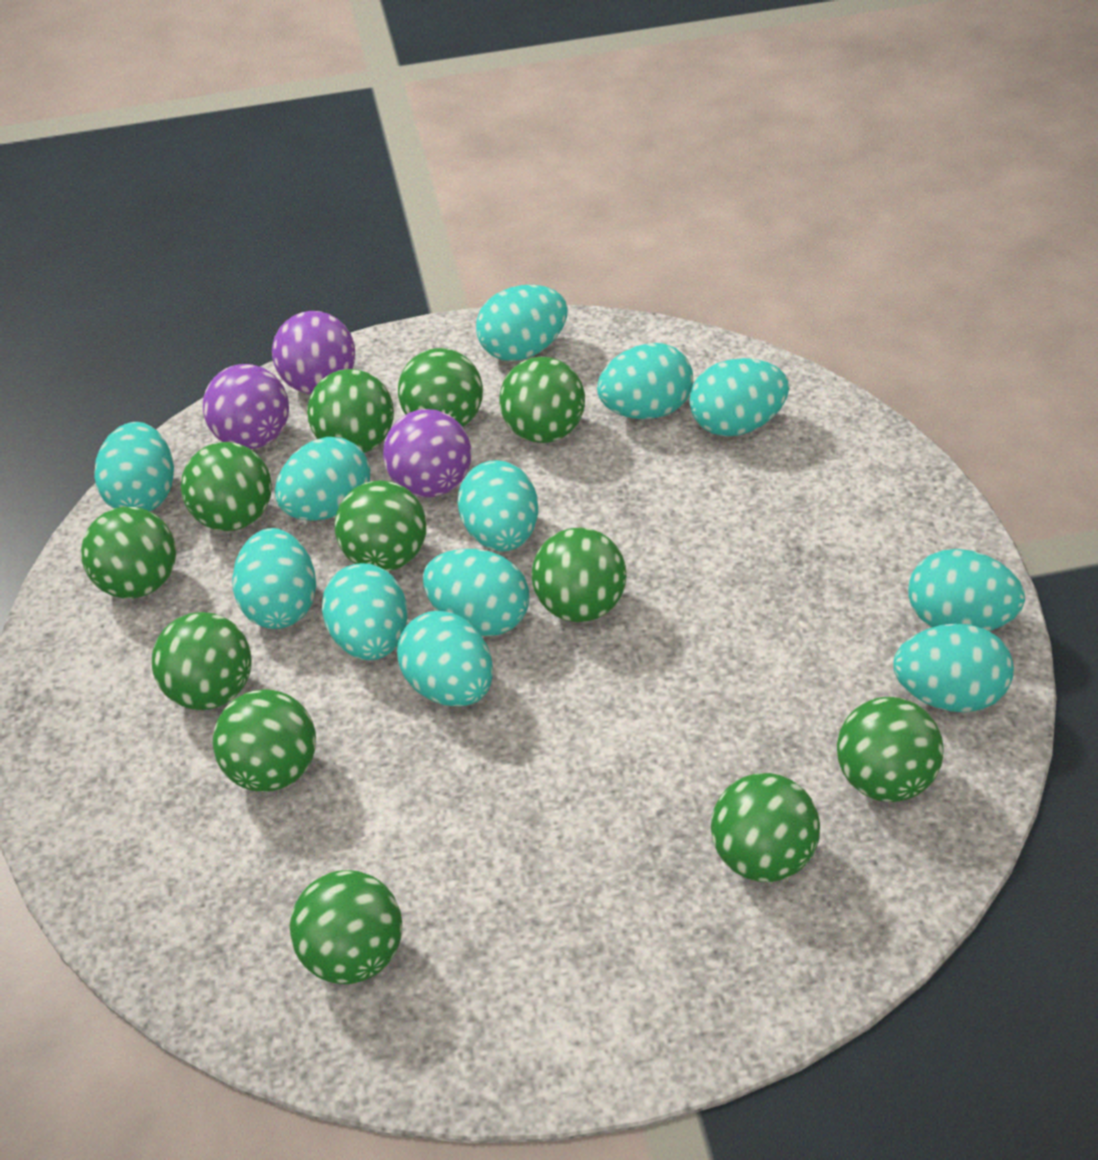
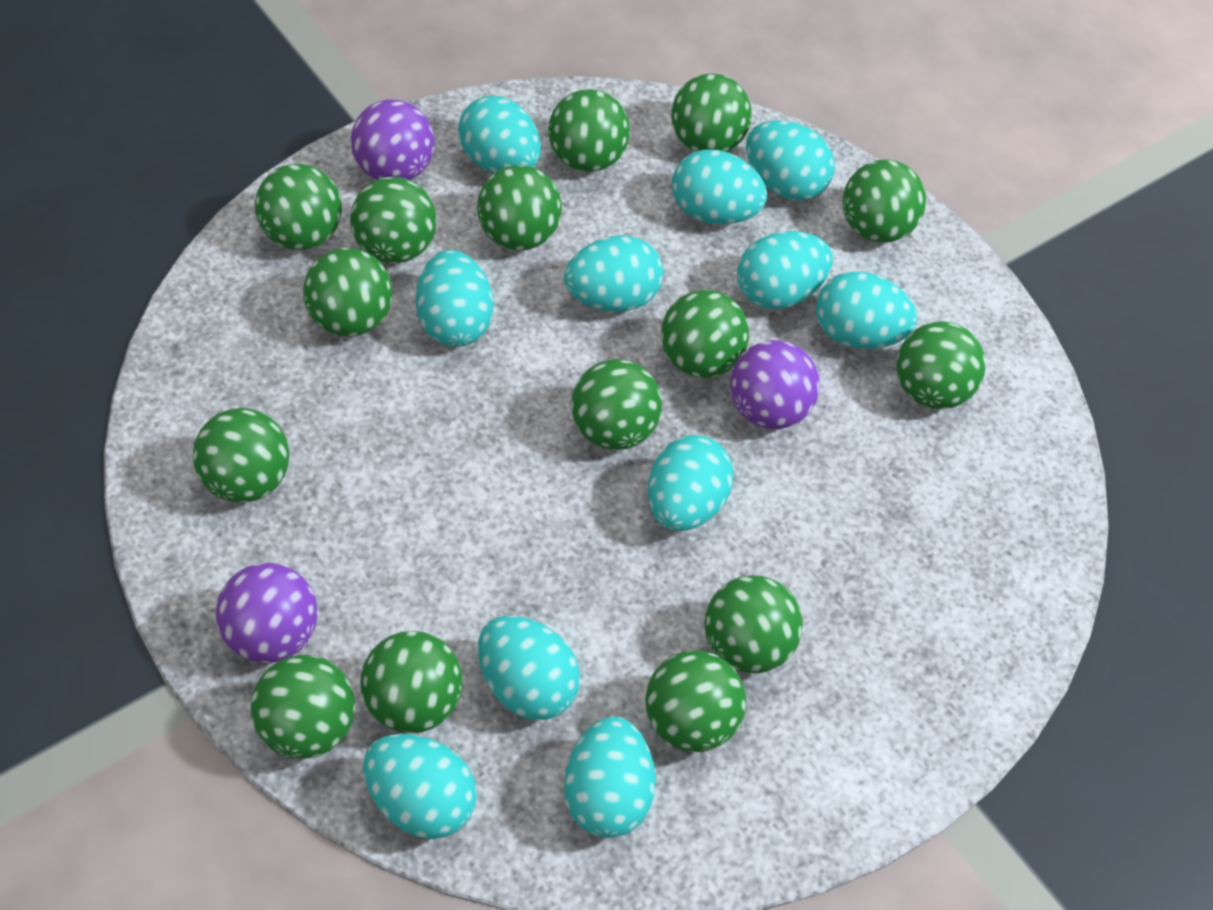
green ball: [81,507,176,599] [152,612,252,710] [181,442,272,531] [213,689,316,792] [290,870,402,984] [307,369,394,453] [335,480,426,571] [398,348,483,427] [499,357,585,443] [532,528,627,622] [711,773,820,882] [837,697,944,802] = 12 -> [193,408,290,503] [251,655,355,759] [255,163,342,250] [303,248,393,337] [350,177,437,263] [360,631,463,733] [477,165,562,251] [548,89,630,172] [571,359,662,450] [645,651,746,752] [661,290,749,378] [671,73,752,152] [704,575,803,673] [842,160,926,243] [896,321,986,409] = 15
turquoise egg: [94,422,174,511] [232,528,316,629] [275,437,370,521] [322,563,407,660] [397,611,493,707] [423,549,529,636] [458,460,538,552] [476,285,568,361] [597,343,693,419] [689,358,789,436] [893,623,1014,712] [908,549,1025,631] = 12 -> [363,734,477,839] [416,250,494,347] [458,96,541,173] [478,616,580,720] [564,235,664,312] [564,716,656,838] [648,435,734,531] [672,149,767,225] [737,231,833,310] [746,120,835,201] [816,272,917,349] = 11

